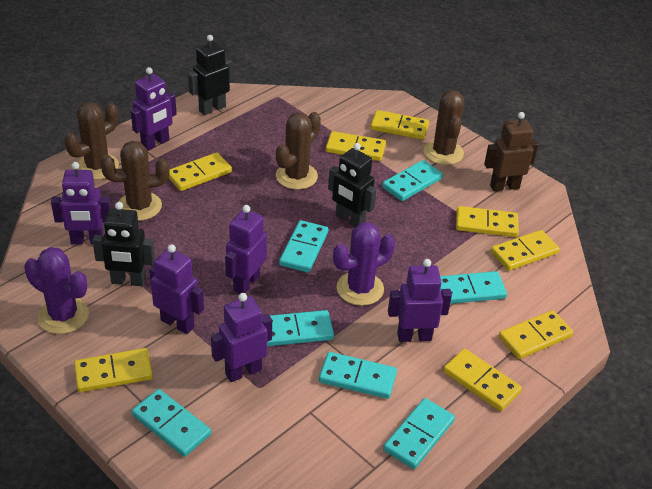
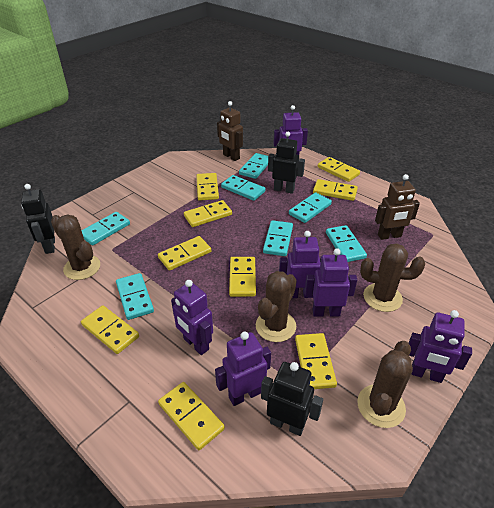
brown robot: [484,112,538,191] = 1 -> [217,101,243,161] [375,174,420,240] = 2
purple cactus: [24,247,89,334] [333,222,395,306] = 2 -> none = 0
yellow domino: [74,348,153,392] [169,152,232,191] [326,131,386,161] [370,110,429,140] [443,349,522,411] [456,206,519,237] [491,230,560,271] [499,310,573,359] = 8 -> [81,305,139,354] [158,236,211,271] [158,382,225,450] [184,200,232,227] [196,173,219,201] [229,257,256,297] [295,333,337,389] [313,179,358,201] [318,157,360,182] = 9

